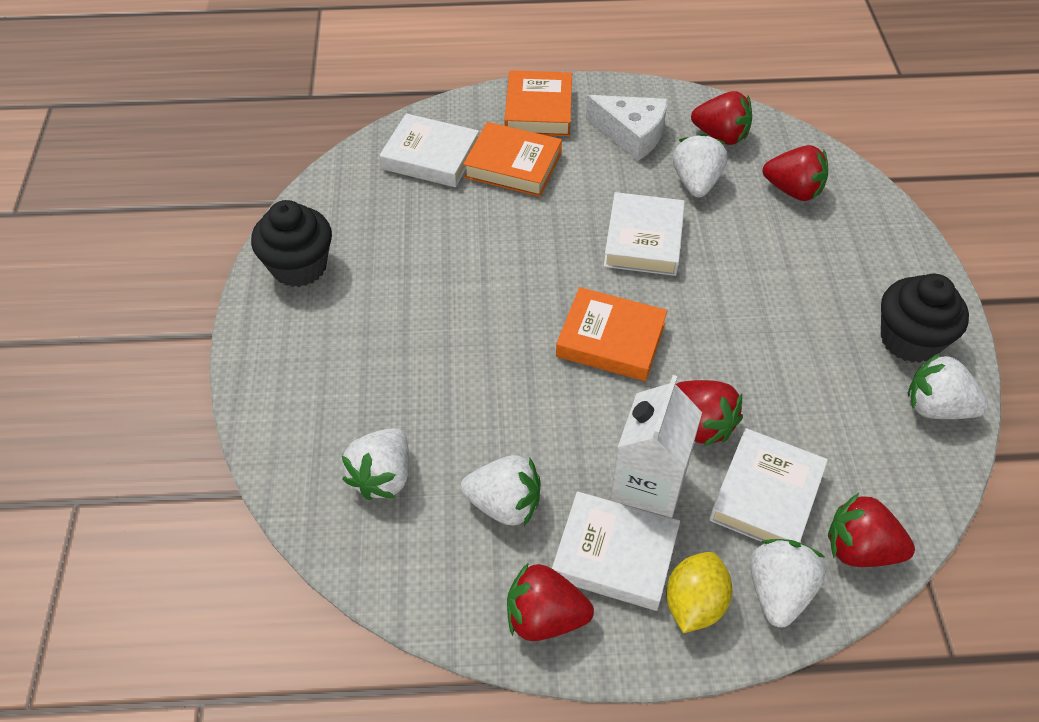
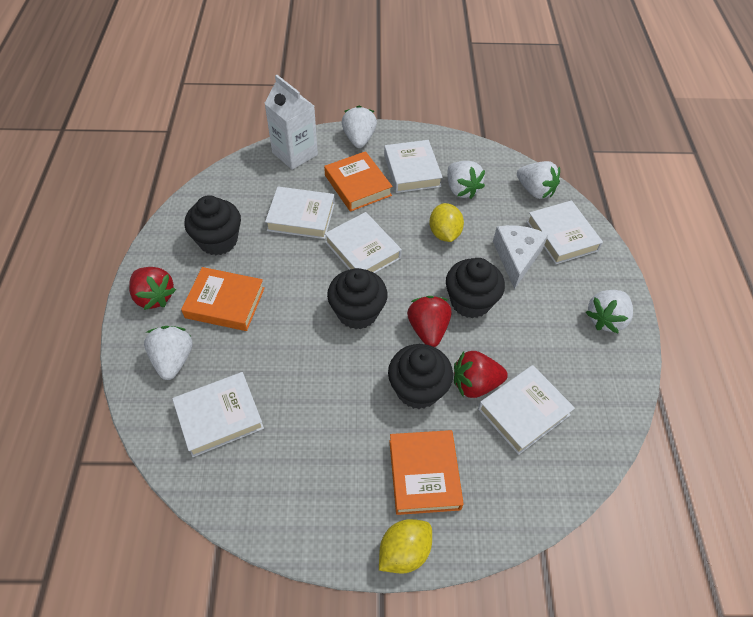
black cupcake: [251,200,332,287] [881,274,969,363] = 2 -> [185,195,241,255] [327,268,387,330] [388,344,453,409] [446,258,505,318] = 4
red strawberry: [507,562,594,641] [676,380,743,446] [691,91,752,145] [763,145,828,201] [828,493,915,567] = 5 -> [129,267,176,310] [407,296,451,347] [454,351,508,398] = 3
white book: [379,113,479,187] [552,491,680,611] [604,192,685,276] [709,428,828,543] = 4 -> [172,372,264,457] [265,187,335,239] [325,212,402,273] [384,140,443,193] [478,365,575,455] [526,200,603,264] = 6
yellow lemon: [666,552,732,633] = 1 -> [379,519,432,574] [429,203,464,242] = 2

